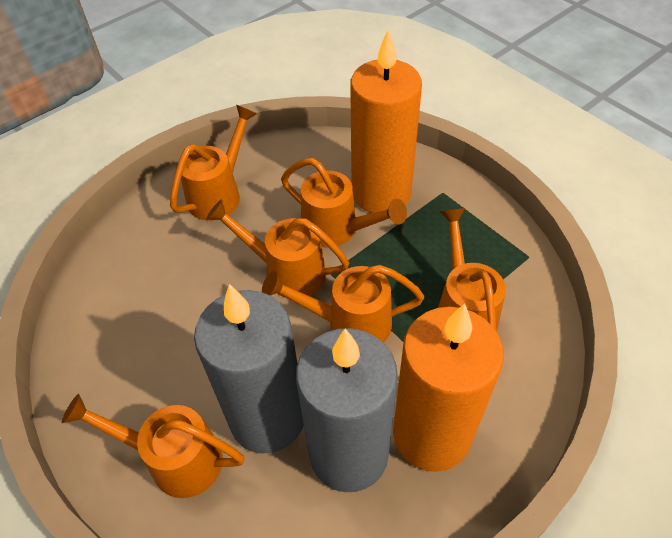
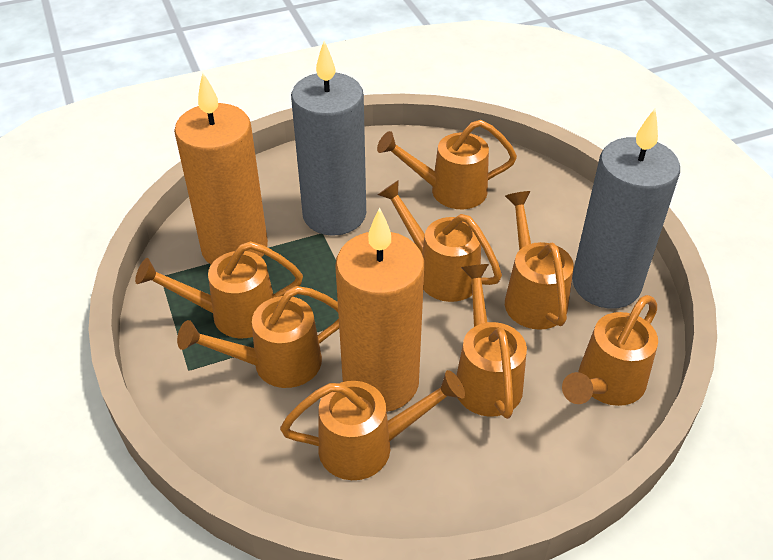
orange watering can: [62,394,245,498] [170,105,257,220] [206,199,349,298] [262,265,424,342] [281,158,407,248] [438,208,506,332] = 6 -> [135,241,303,338] [177,286,339,388] [280,370,465,480] [377,120,517,209] [378,180,502,302] [456,264,527,419] [505,191,574,330] [562,295,658,406] = 8

